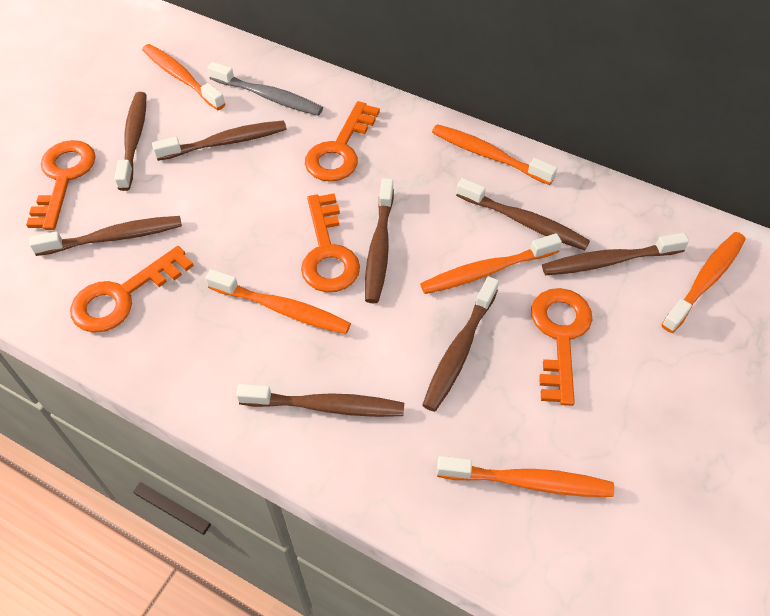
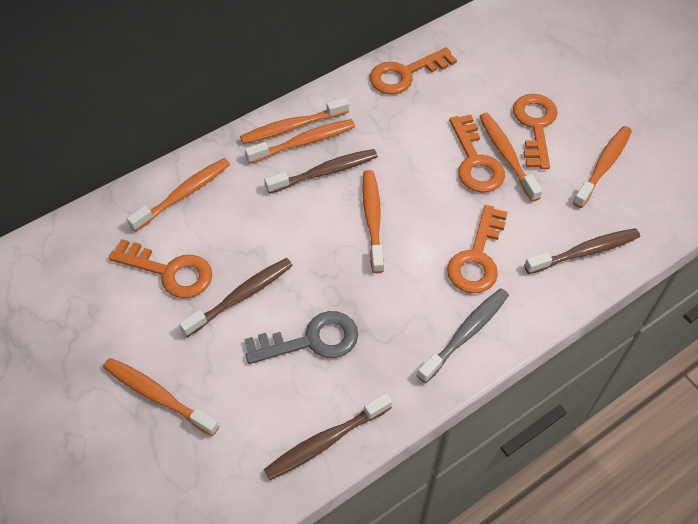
brown toothbrush: [29,216,182,256] [114,92,146,191] [152,120,287,161] [236,384,404,417] [365,178,394,303] [422,276,499,412] [456,178,590,250] [542,233,689,275] = 8 -> [179,258,293,337] [264,149,378,194] [264,393,392,480] [524,228,640,274] = 4
grey key: none = 0 -> [244,311,358,364] = 1
orange toothbrush: [142,44,225,110] [205,269,351,334] [420,234,562,294] [432,124,557,185] [437,456,614,497] [662,232,746,333] = 6 -> [103,358,219,436] [127,158,230,232] [240,97,349,144] [245,119,355,164] [362,170,384,273] [479,113,542,202] [573,126,632,208] = 7

